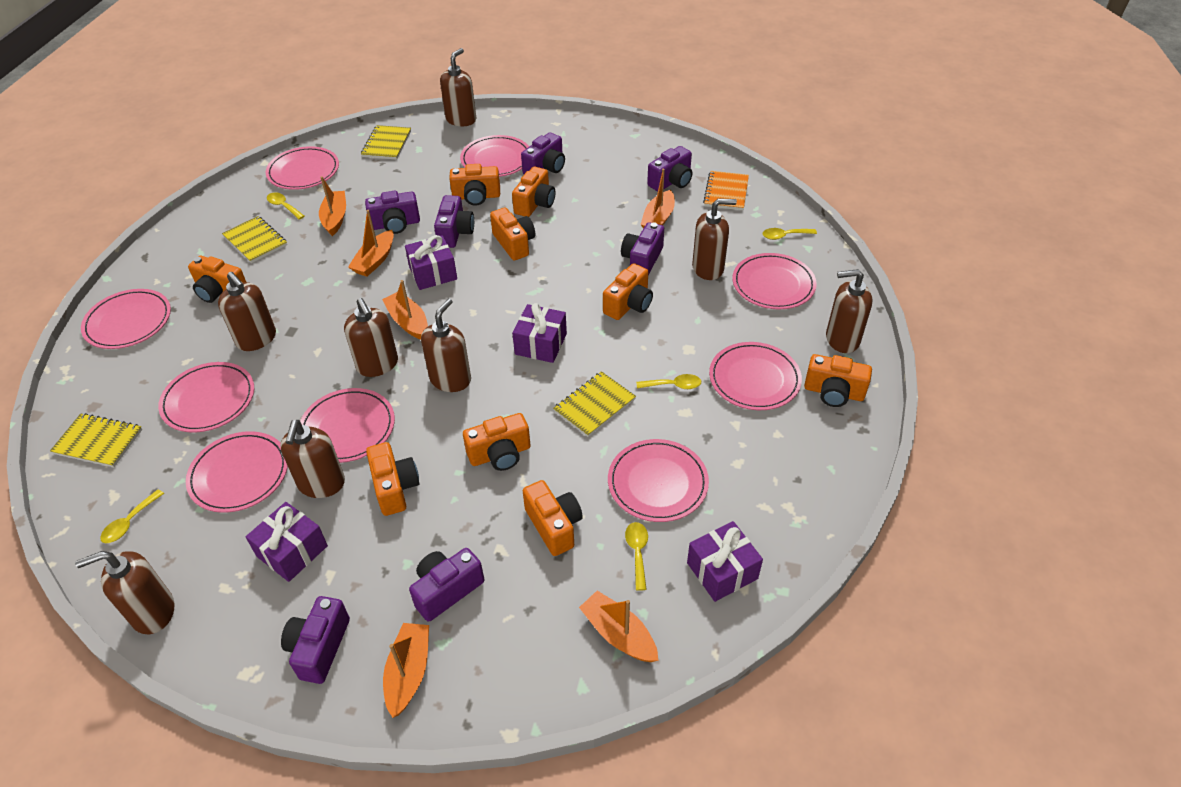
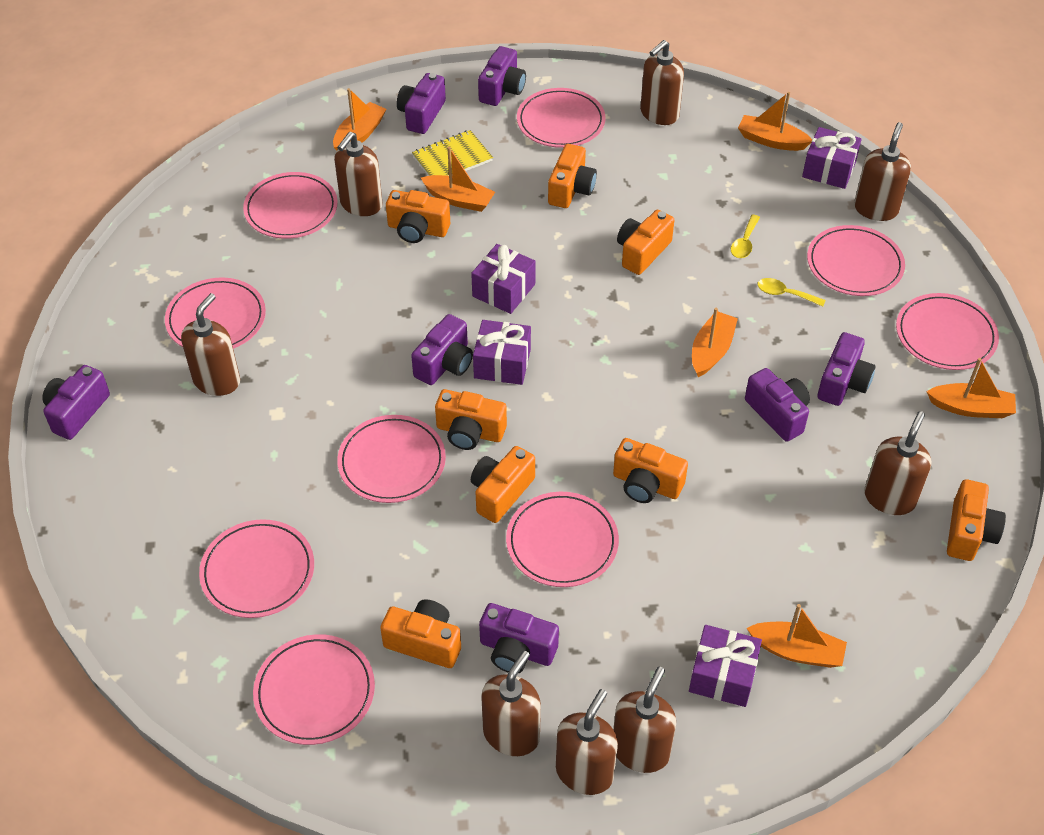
orange camera: [188,256,246,303] [366,442,419,516] [449,164,500,206] [463,413,531,471] [490,207,535,260] [512,167,556,217] [523,480,583,556] [603,263,653,320] [804,354,872,407] = 9 -> [380,599,461,668] [386,190,450,243] [435,389,507,450] [471,446,535,523] [548,144,597,208] [613,438,688,503] [617,210,674,275] [947,479,1006,561] = 8
orange notebook: [703,171,749,210] = 1 -> none = 0
yellow notebook: [50,413,142,467] [222,216,287,263] [361,125,411,160] [553,371,636,437] = 4 -> [412,130,493,176] = 1
yellow spoon: [100,489,164,543] [267,192,304,220] [625,522,648,591] [637,374,701,389] [763,228,817,240] = 5 -> [731,215,760,258] [757,278,825,307] = 2

